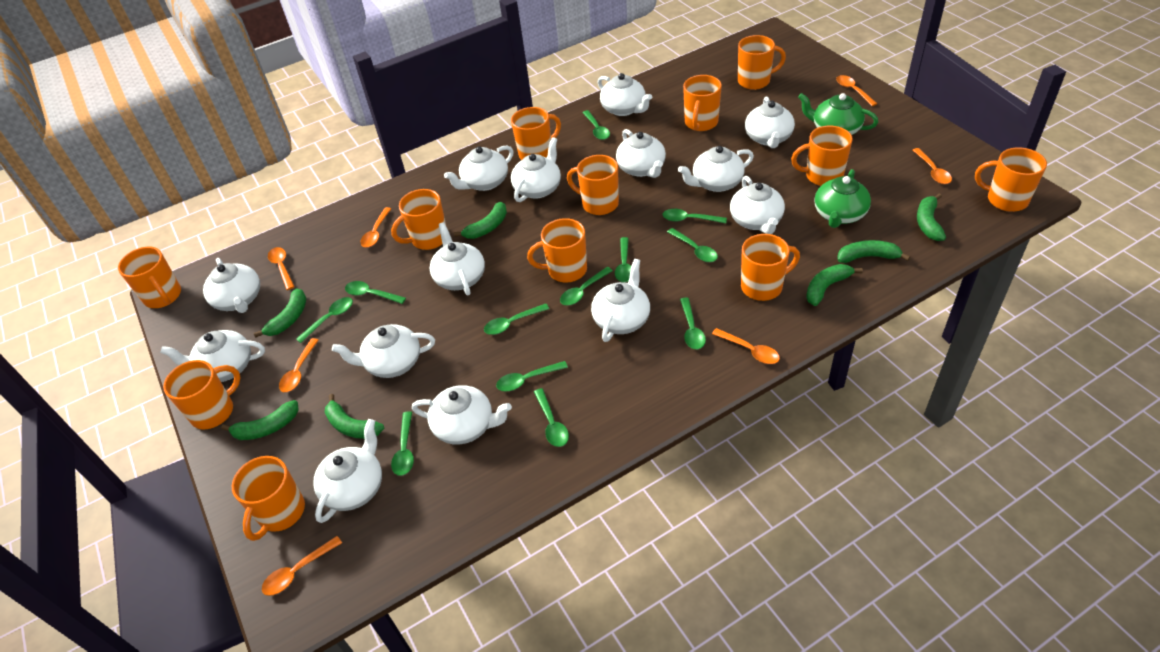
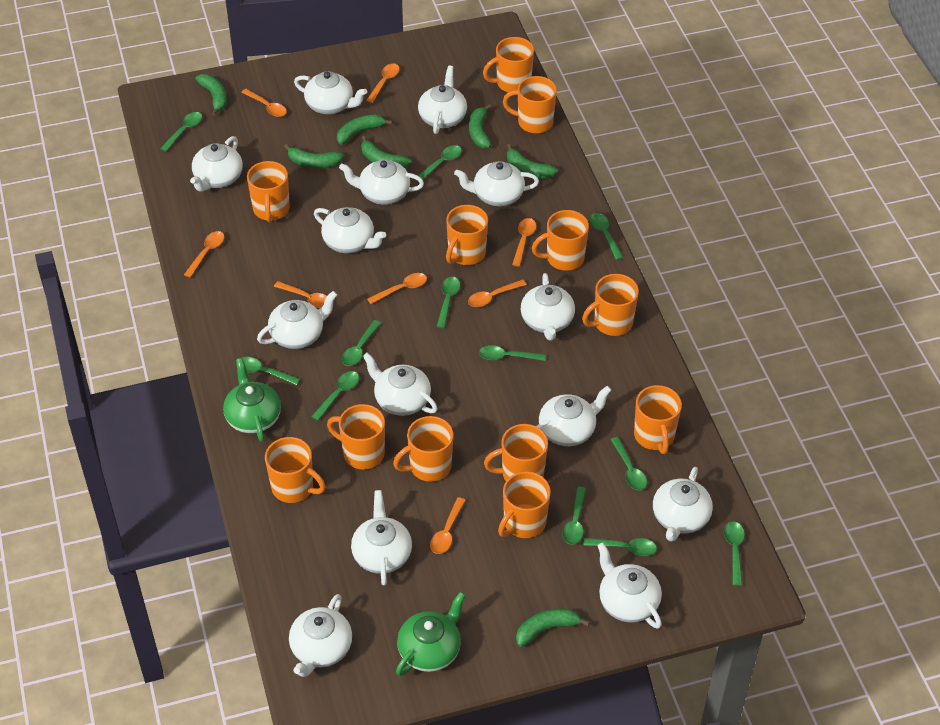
orange spoon: [262,536,342,596] [268,247,295,290] [279,338,319,392] [361,207,391,247] [712,328,780,364] [836,75,877,106] [913,148,952,184] = 7 -> [184,231,225,278] [241,89,287,117] [274,281,327,308] [366,64,400,103] [367,273,427,304] [430,497,466,554] [468,279,527,307] [512,218,536,267] = 8

